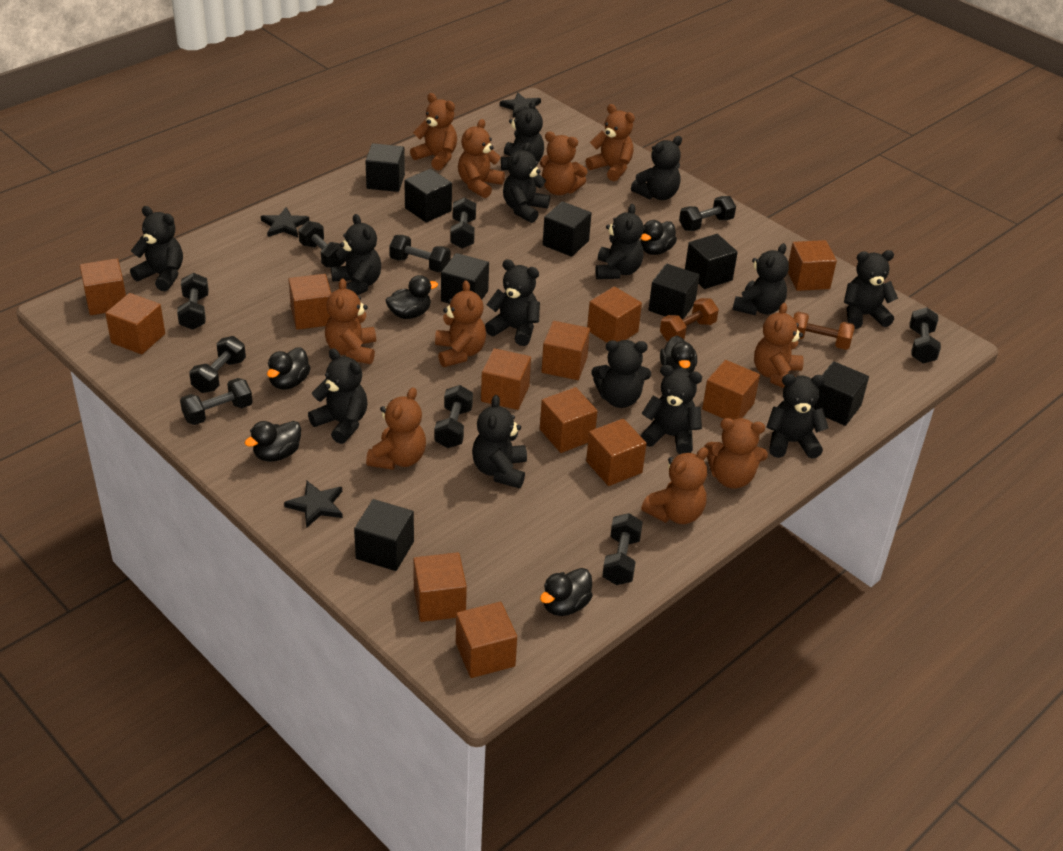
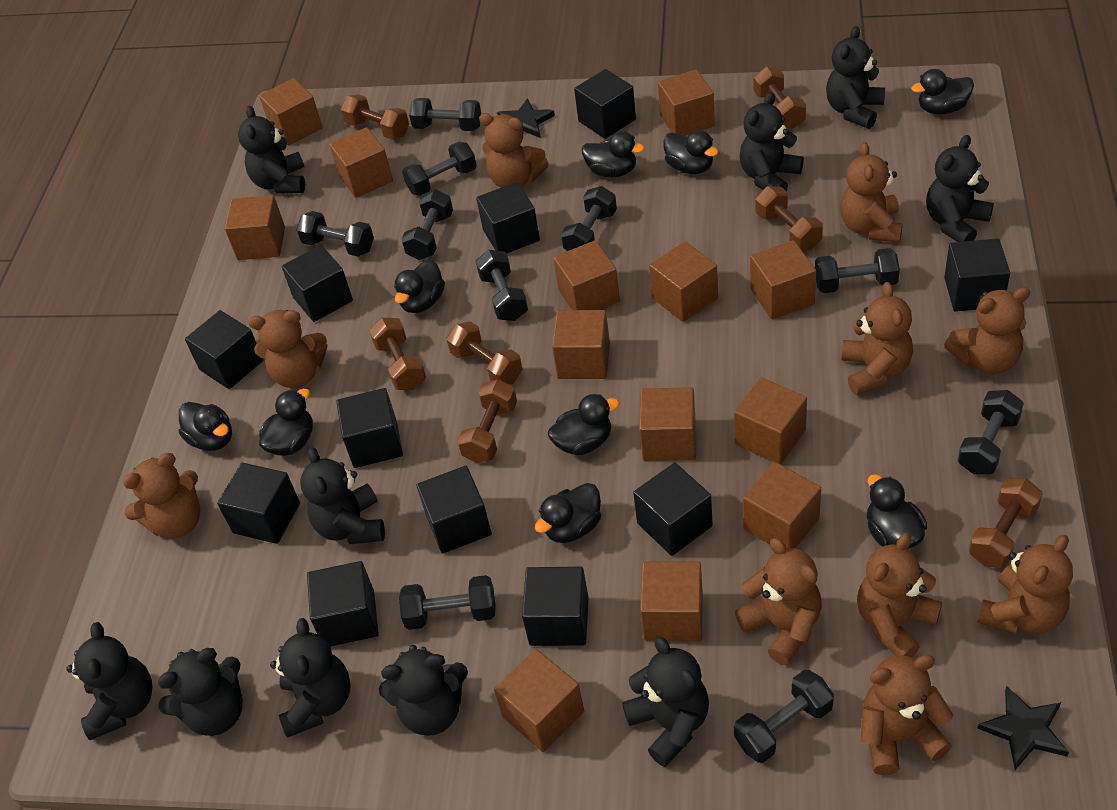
black cube: [354,499,414,571] [365,143,405,192] [404,169,452,222] [441,253,489,304] [543,201,592,257] [648,264,700,319] [685,234,738,289] [813,361,869,426] = 8 -> [185,310,263,389] [217,463,300,544] [282,245,353,322] [307,561,379,647] [336,388,403,468] [416,466,492,554] [476,182,540,254] [522,567,589,646] [574,69,636,139] [633,463,713,556] [944,238,1010,312] = 11
black duck: [245,421,301,462] [267,347,311,390] [385,275,438,319] [540,568,593,616] [640,220,677,255] [660,335,697,373] = 6 -> [179,402,232,451] [259,389,313,456] [394,260,445,313] [535,483,601,543] [548,394,620,455] [582,131,644,177] [663,130,718,174] [867,475,927,549] [911,69,974,114] = 9
black star: [261,207,309,237] [284,481,343,528] [500,92,541,118] = 3 -> [497,98,555,138] [977,686,1069,770] = 2
black teddy bear: [130,206,183,291] [308,348,367,444] [331,214,381,295] [472,395,527,488] [485,259,540,346] [501,100,544,170] [503,142,550,223] [591,340,651,408] [595,204,644,279] [631,136,682,200] [641,365,702,454] [733,243,789,315] [767,374,829,459] [844,250,898,329] = 14 -> [66,622,152,740] [158,648,243,736] [238,106,305,194] [270,618,351,738] [300,447,385,544] [379,645,468,736] [622,636,709,767] [740,92,804,191] [826,26,885,129] [926,135,994,242] = 10
brown cube: [80,258,126,315] [105,293,165,354] [288,274,331,330] [413,552,467,622] [456,602,517,678] [481,348,531,410] [540,387,598,453] [541,321,590,380] [586,419,647,486] [587,286,642,343] [702,360,760,420] [788,240,837,291] = 12 -> [225,195,285,260] [259,78,323,146] [329,127,393,198] [494,649,584,752] [552,310,610,379] [553,240,620,310] [639,387,696,461] [640,561,703,641] [649,242,718,322] [658,69,715,136] [734,378,807,464] [743,462,821,548] [750,240,816,319] = 13
brown dumbbell: [660,298,719,342] [793,312,855,350] = 2 -> [341,94,409,139] [369,318,426,390] [446,321,523,385] [457,379,517,463] [753,67,806,129] [756,186,823,250] [969,478,1043,568] = 7

